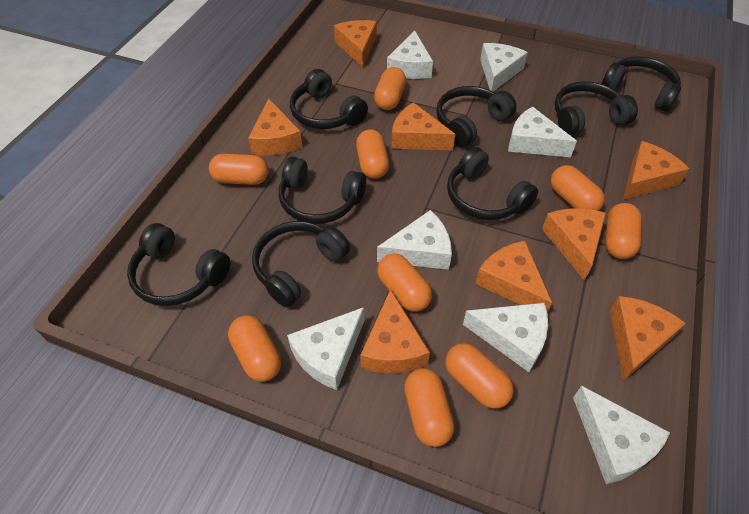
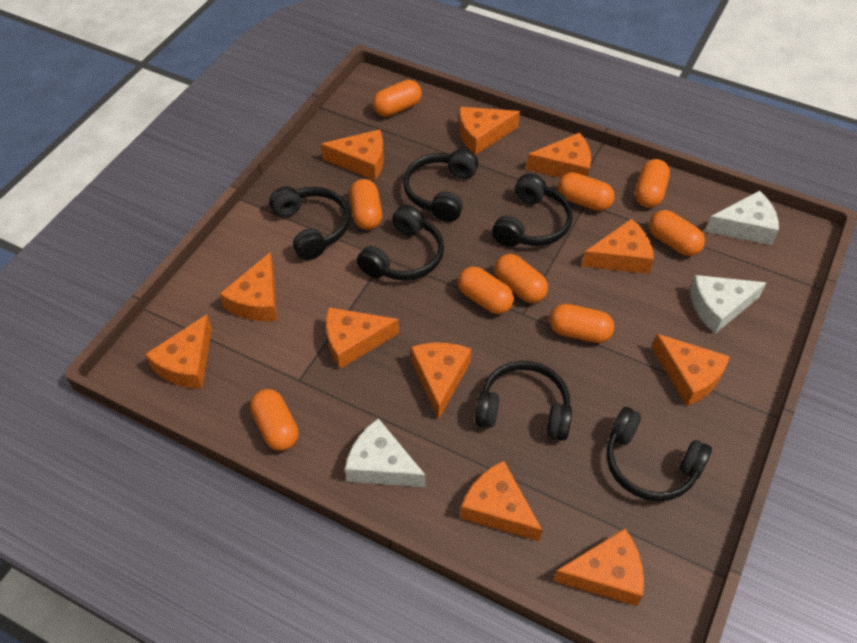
black headphones: [127,223,230,306] [252,221,350,307] [279,156,366,224] [290,69,368,129] [436,86,517,147] [447,147,538,220] [554,81,638,136] [602,56,681,112] = 8 -> [269,186,350,260] [357,204,444,280] [403,149,478,222] [475,361,572,441] [492,173,573,247] [607,407,712,501] = 6
orange cheese: [248,99,302,156] [334,20,377,67] [360,289,430,373] [391,102,455,150] [475,241,552,313] [542,208,606,281] [610,296,686,381] [623,141,689,200] = 8 -> [145,315,212,389] [220,252,277,321] [321,129,384,181] [326,307,399,369] [411,342,471,419] [459,107,520,155] [460,461,542,541] [526,133,591,178] [553,528,644,606] [582,219,654,274] [652,334,730,406] = 11
white cheese: [287,307,364,390] [377,210,452,270] [387,30,433,79] [463,303,548,372] [480,43,528,92] [508,107,577,157] [573,385,670,484] = 7 -> [345,418,426,487] [690,275,766,334] [706,191,779,245] = 3

